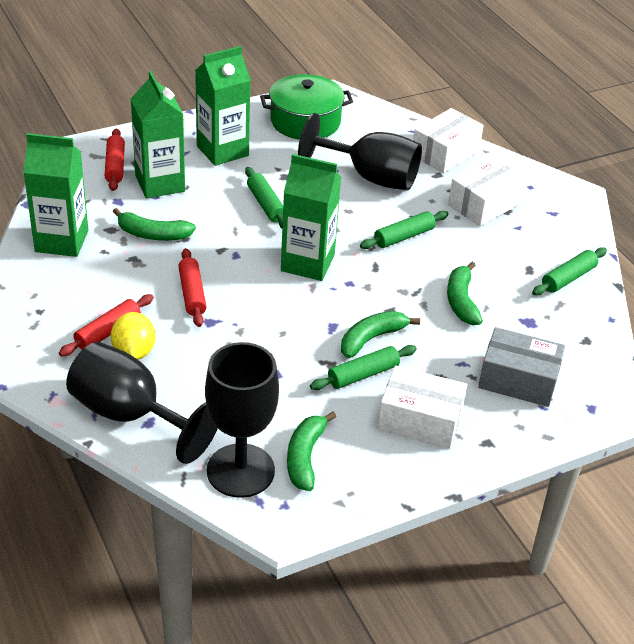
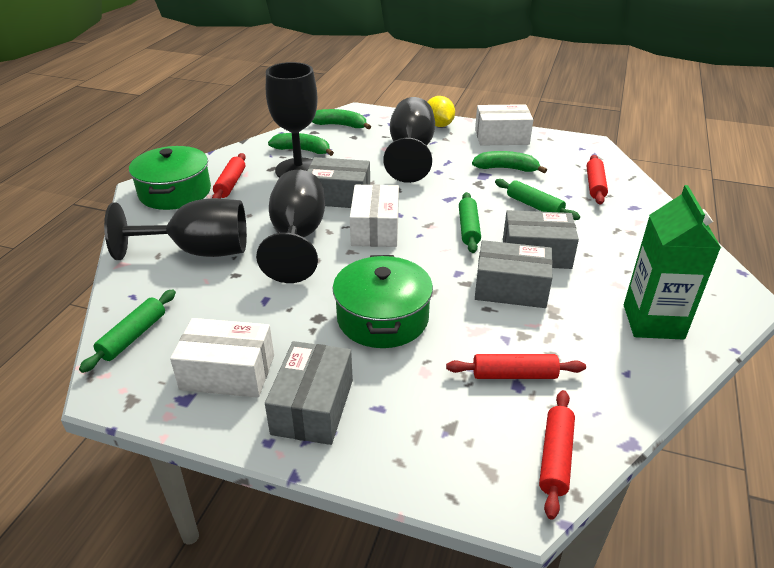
black goblet: [66,342,218,464] [205,342,279,498] [298,113,422,191] = 3 -> [104,198,247,260] [256,170,325,283] [266,62,317,178] [383,97,435,183] = 4
green banana: [113,208,196,241] [287,411,336,491] [341,311,420,358] [447,262,483,325] = 4 -> [268,133,334,156] [312,109,371,129] [472,151,547,173] = 3
green carton: [23,133,88,257] [131,71,185,199] [195,46,251,166] [281,154,341,281] = 4 -> [624,185,721,340] = 1
green pot: [260,74,353,140] = 1 -> [129,146,211,210] [333,255,433,348] = 2
green rolling pin: [245,167,283,228] [310,345,417,390] [360,211,449,249] [532,247,607,296] = 4 -> [79,289,176,373] [459,192,481,253] [495,179,580,220] = 3
grey box: [478,327,565,407] = 1 -> [265,341,353,445] [307,157,370,208] [475,240,553,308] [503,210,579,269] = 4
red rolling pin: [59,294,154,357] [104,129,125,191] [178,248,207,327] = 3 -> [212,153,246,198] [446,354,586,379] [539,390,575,519] [587,155,608,205] = 4

